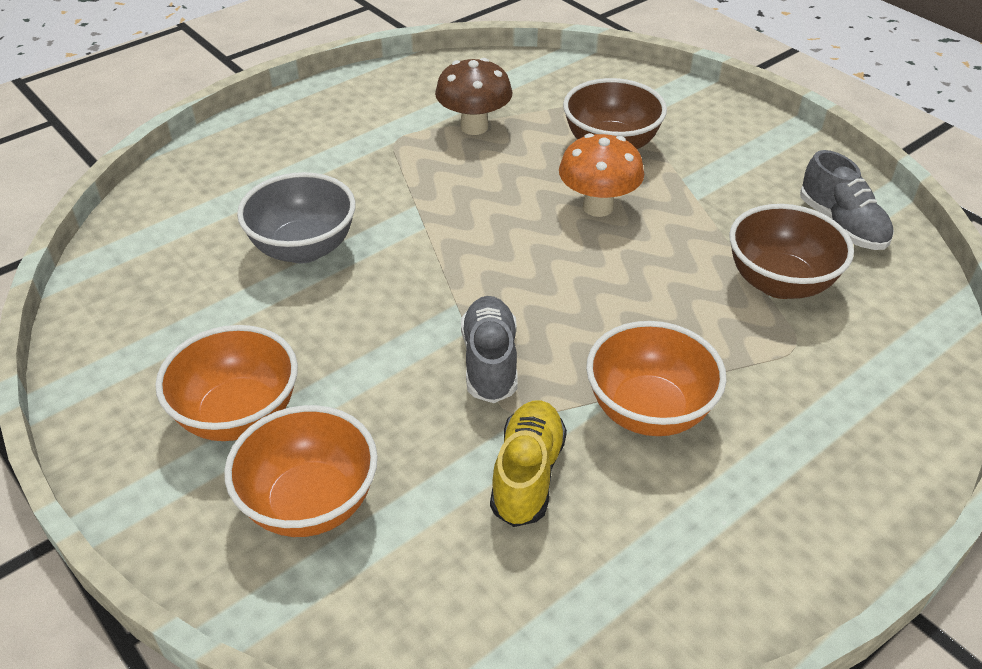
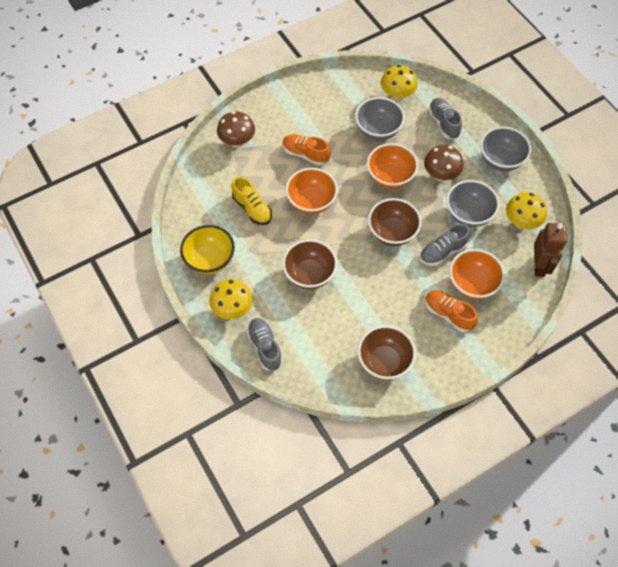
brown bowl: [563,78,667,149] [729,204,854,299] = 2 -> [282,239,337,289] [358,325,416,380] [368,198,421,246] = 3
brown mushroom: [435,58,512,135] = 1 -> [217,111,255,148] [424,145,464,182] = 2
brown robot: none = 0 -> [534,223,567,277] = 1
grey bowl: [237,172,356,263] = 1 -> [355,97,405,140] [446,180,499,227] [480,127,531,171] = 3
grey shoe: [461,296,518,403] [800,150,894,250] = 2 -> [247,318,283,371] [420,224,470,266] [428,98,462,139] = 3
orange mushroom: [559,133,644,217] = 1 -> none = 0
orange shoe: none = 0 -> [283,134,331,166] [425,290,478,332] = 2
yellow bowl: none = 0 -> [180,225,235,274] = 1
yellow mushroom: none = 0 -> [209,279,253,320] [381,65,418,101] [506,192,547,229] = 3

